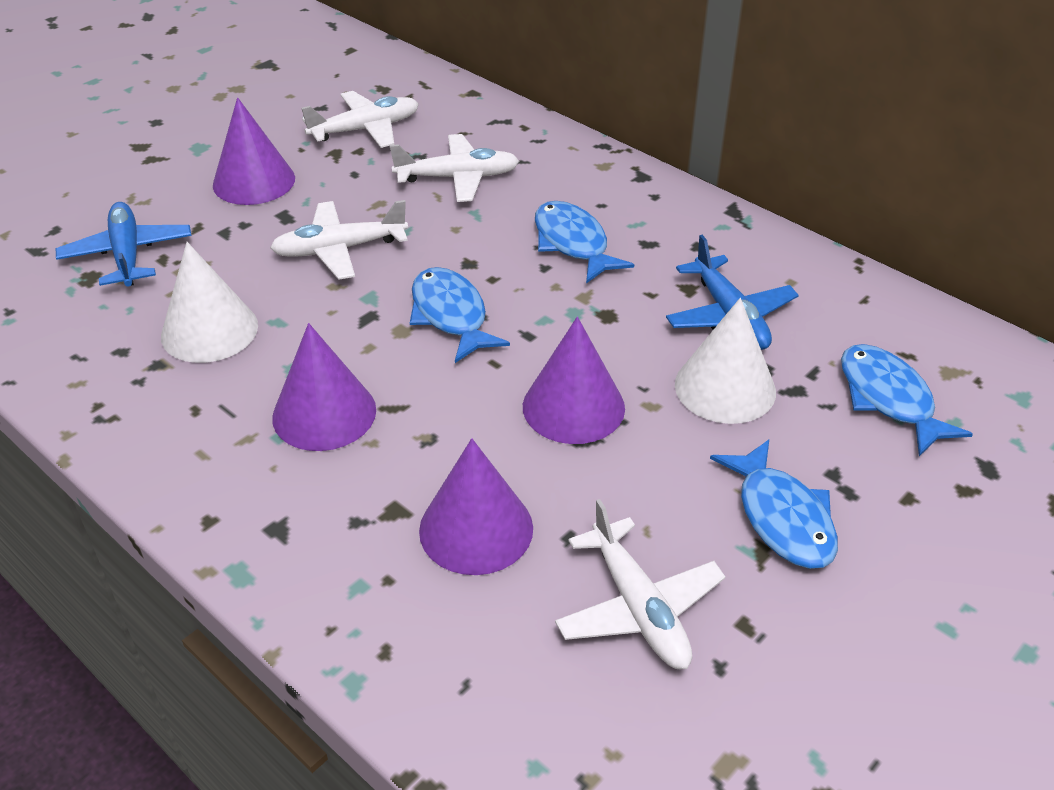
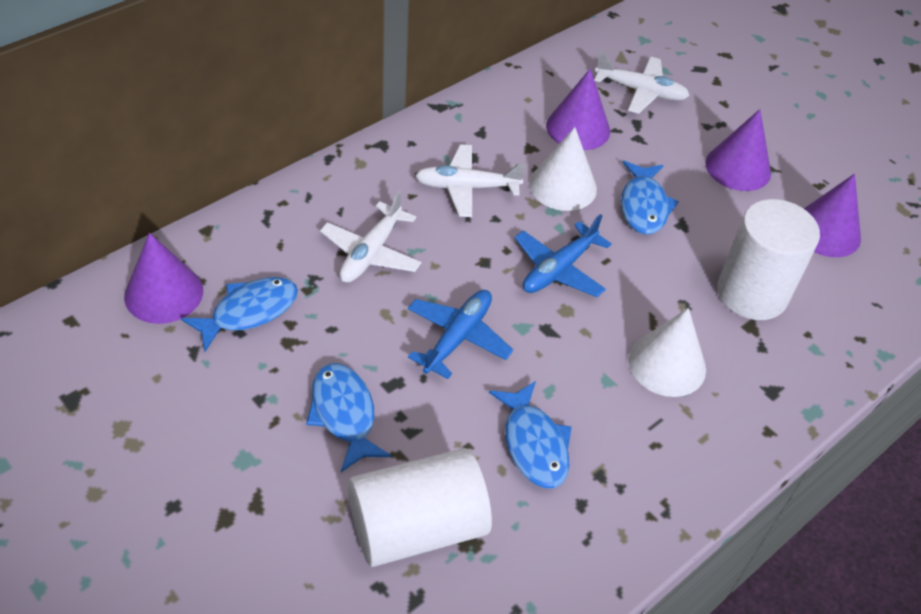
white cylinder: none = 0 -> [348,448,492,567] [717,199,820,320] = 2
white plane: [270,200,408,280] [302,91,419,148] [390,134,519,202] [555,499,725,669] = 4 -> [320,190,422,283] [415,144,526,217] [594,52,690,114] = 3

